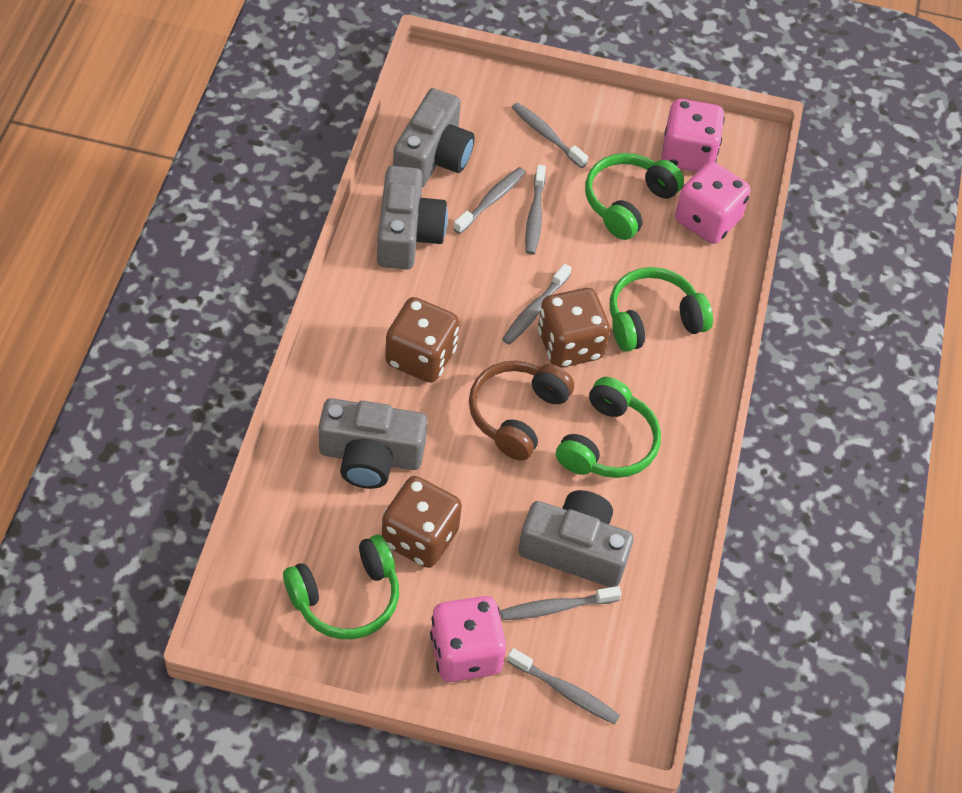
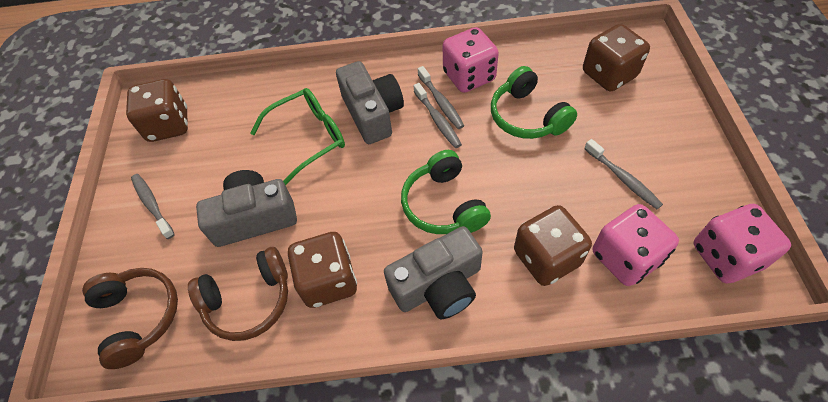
brown dice: [382,476,462,568] [385,297,459,383] [538,288,610,368] = 3 -> [126,79,188,142] [288,232,357,308] [514,205,592,286] [583,24,650,91] = 4
brown headphones: [469,360,574,461] = 1 -> [82,268,178,369] [188,247,288,341] = 2
green glasses: none = 0 -> [251,88,345,185] = 1
green headphones: [283,535,399,639] [556,377,661,478] [585,153,684,240] [610,267,713,352] = 4 -> [401,150,491,234] [491,66,577,139] = 2
grey camera: [319,398,427,489] [377,166,448,269] [393,88,475,187] [518,490,634,587] = 4 -> [196,170,297,247] [336,61,404,144] [384,226,483,319] = 3
grey toothbrush: [453,167,526,234] [500,586,622,620] [502,264,571,345] [507,648,620,724] [511,102,588,168] [525,165,546,255] = 6 -> [131,174,175,239] [414,83,462,148] [418,66,464,129] [584,139,663,209] = 4

